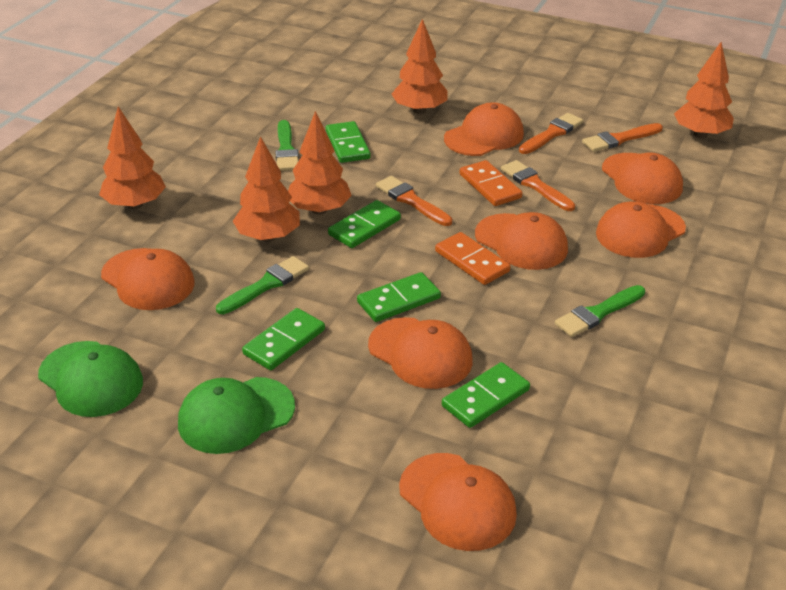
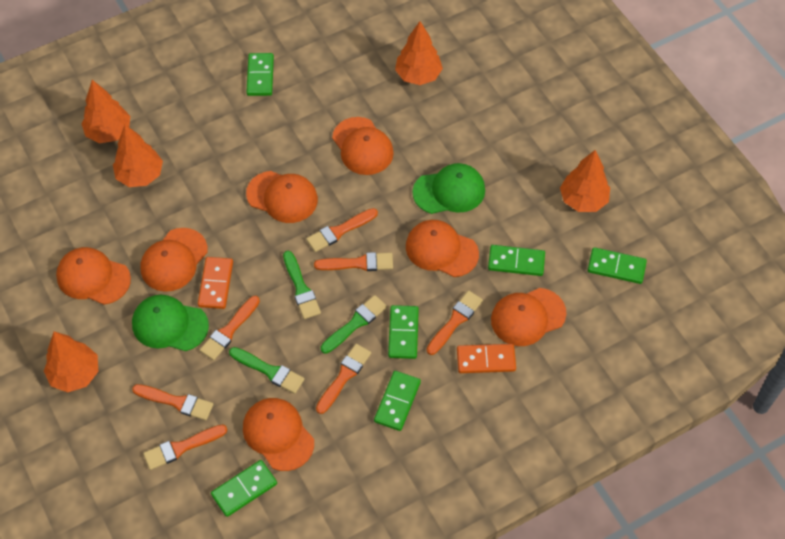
green domino: [242,308,325,370] [326,121,371,163] [328,200,401,248] [357,272,441,322] [442,362,530,428] = 5 -> [211,460,277,517] [246,53,274,96] [374,371,421,431] [388,305,419,359] [488,245,545,276] [588,247,647,284] = 6
orange brush: [376,176,452,226] [501,160,575,211] [519,113,583,154] [582,123,663,152] = 4 -> [132,384,214,420] [143,424,227,470] [200,296,260,360] [306,208,378,252] [314,252,393,271] [316,344,371,414] [427,290,483,355] = 7

